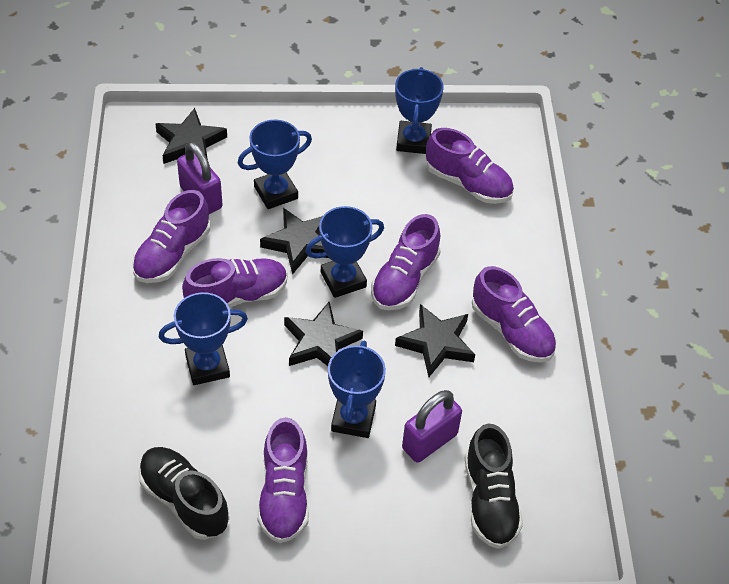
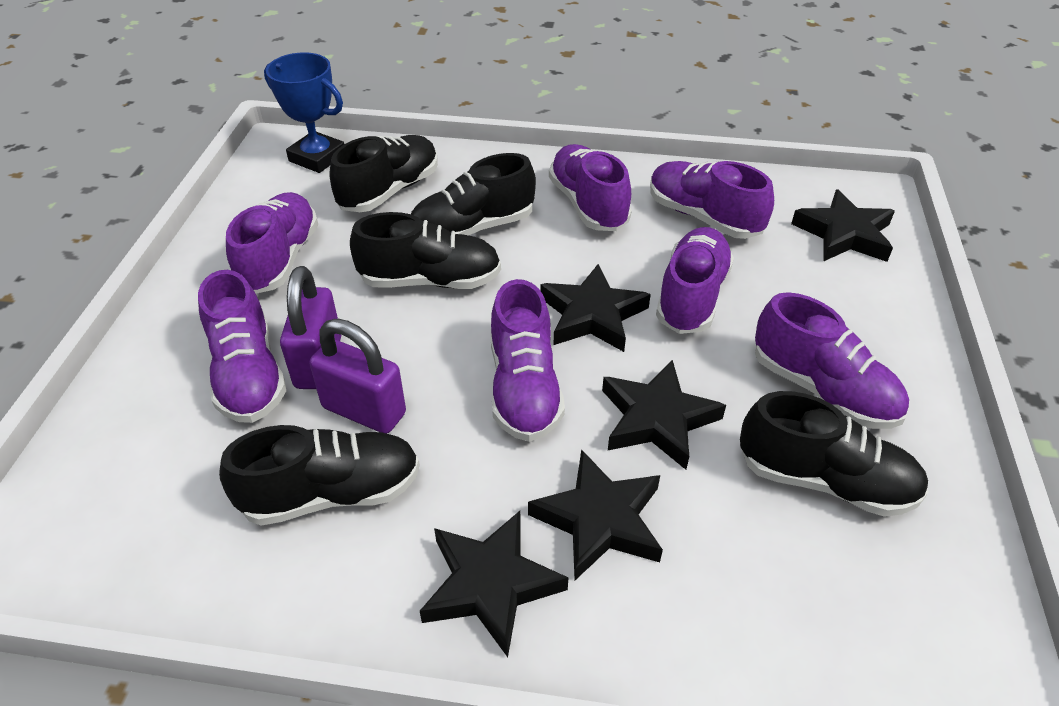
black shoe: [139,447,229,540] [465,423,523,549] = 2 -> [219,425,420,526] [330,135,438,212] [350,212,501,289] [411,153,536,236] [740,391,929,517] = 5
black star: [155,108,227,164] [260,208,329,275] [284,302,363,366] [395,304,475,377] = 4 -> [420,511,569,657] [528,449,663,580] [540,264,651,352] [602,360,726,470] [791,189,895,262] = 5
blue trophy: [159,292,248,385] [238,120,312,209] [306,206,384,298] [328,341,386,438] [395,67,444,154] = 5 -> [264,52,344,173] = 1
purple shoe: [132,190,210,283] [182,258,287,308] [257,417,309,543] [371,214,441,310] [426,128,514,204] [472,266,557,363] = 6 -> [198,270,286,423] [226,192,318,294] [491,279,565,442] [549,144,632,231] [650,161,774,239] [656,227,734,334] [755,292,909,429] = 7

